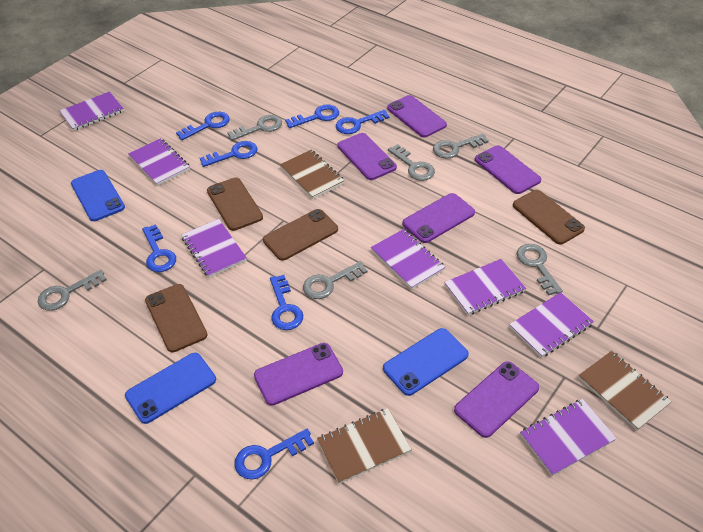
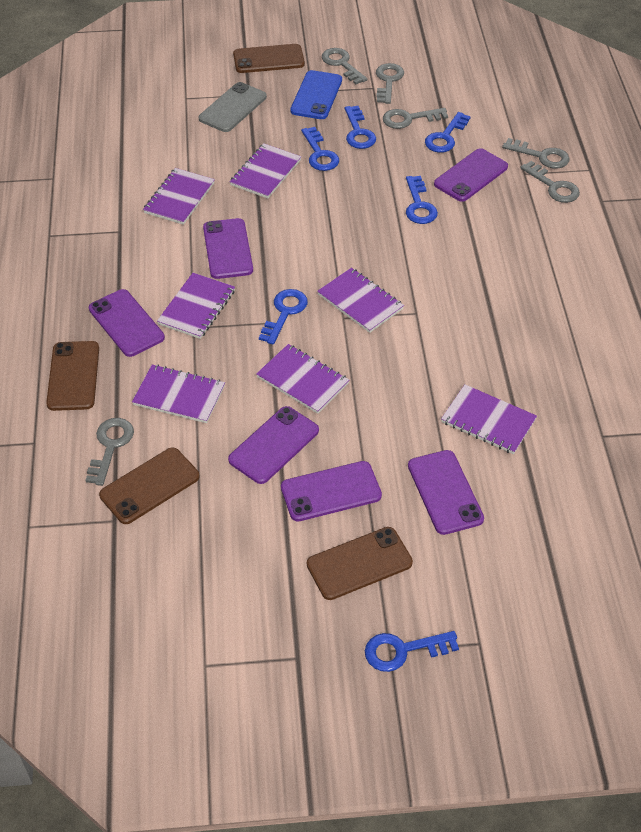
blue key: [142,224,176,272] [176,112,230,140] [200,141,257,167] [234,429,314,480] [270,275,303,330] [285,104,339,128] [336,110,389,134] = 7 -> [259,289,308,345] [301,127,339,171] [345,106,376,149] [365,631,459,672] [406,176,438,224] [425,112,471,153] = 6
blue phone: [71,170,125,221] [125,353,216,424] [383,328,469,396] = 3 -> [290,70,342,119] = 1
brown notebook: [280,150,345,199] [317,408,412,484] [578,351,672,431] = 3 -> none = 0
grey phone: none = 0 -> [199,82,267,132] = 1

